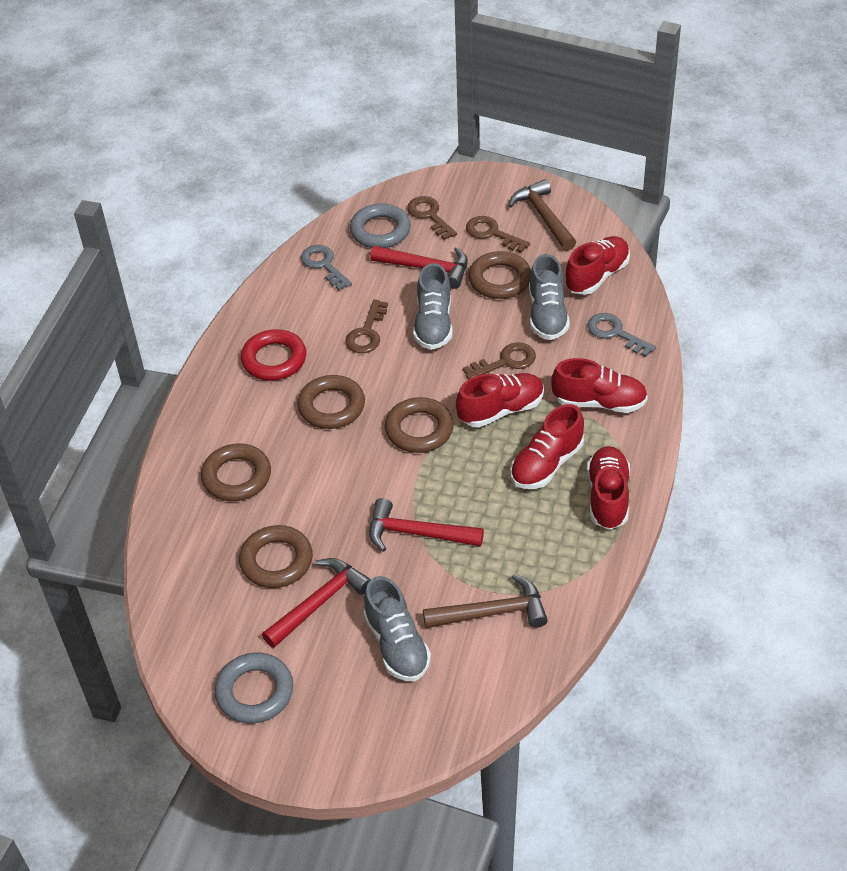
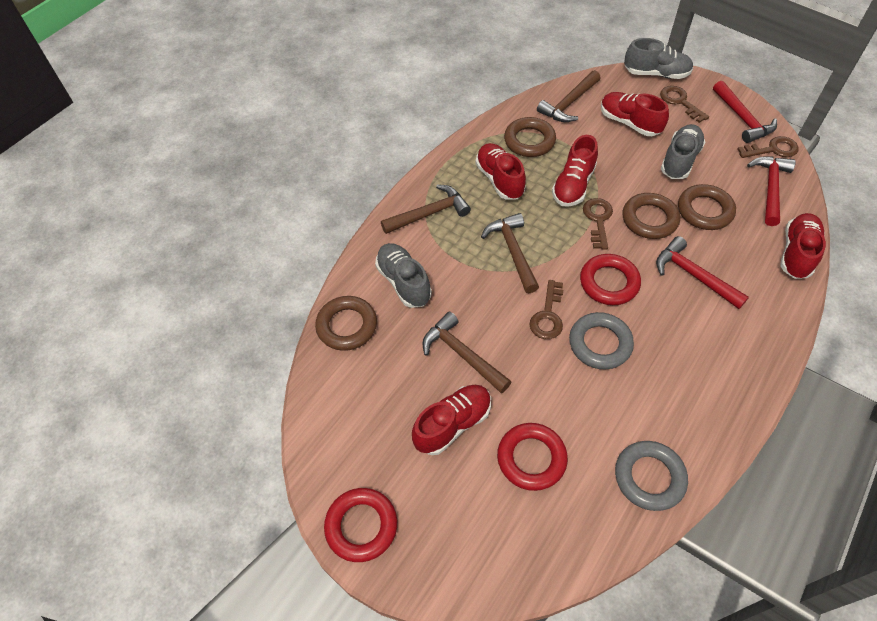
brown hammer: [423,574,548,628] [508,179,576,251] = 2 -> [381,184,471,234] [423,311,511,393] [481,213,539,293] [537,70,601,122] = 4
brown ring: [201,443,271,501] [239,525,313,588] [297,375,365,429] [385,397,454,453] [469,251,531,299] = 5 -> [315,296,377,351] [504,117,556,157] [623,193,680,239] [678,184,736,230] = 4
grey key: [301,245,352,290] [587,313,656,357] = 2 -> none = 0
red ring: [241,329,306,381] = 1 -> [324,488,397,562] [497,423,568,491] [580,254,641,305] = 3

